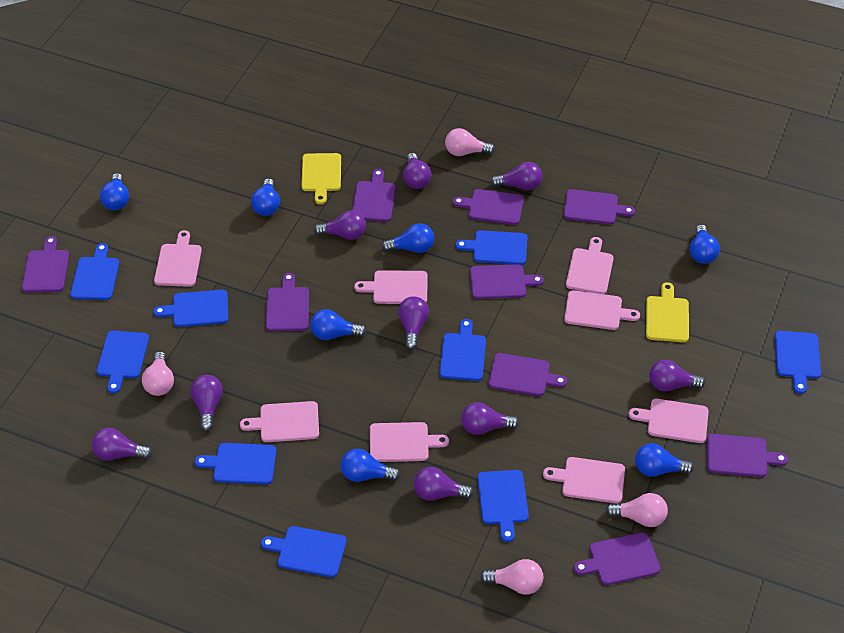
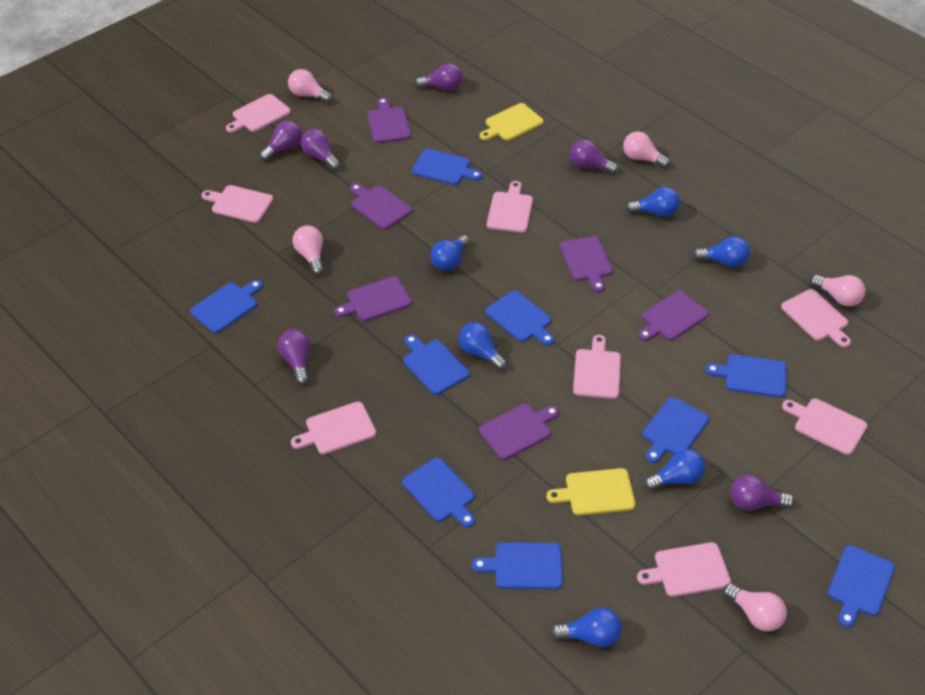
blue light bulb: [100,173,129,210] [251,178,280,216] [310,309,366,340] [341,449,400,482] [381,223,434,253] [635,443,694,477] [690,225,720,264] = 7 -> [431,235,469,271] [459,322,507,370] [551,607,622,647] [626,187,680,217] [644,449,705,490] [693,237,750,267] = 6
pink light bulb: [142,351,174,396] [445,128,495,156] [480,559,543,595] [605,493,668,527] = 4 -> [288,69,333,103] [293,225,324,275] [623,131,670,168] [723,583,787,631] [810,275,865,307] = 5
purple cutting board: [22,236,69,292] [266,273,309,331] [352,169,396,222] [453,189,524,225] [470,264,544,299] [489,353,567,396] [564,189,635,224] [574,532,661,585] [707,434,788,477] = 9 -> [334,276,412,321] [350,183,412,230] [367,98,411,143] [479,404,559,460] [560,236,613,292] [638,290,708,341] = 6
purple light bulb: [92,428,152,461] [190,375,223,431] [314,211,366,240] [398,296,429,350] [403,153,431,189] [414,467,474,500] [461,402,519,435] [491,162,542,190] [649,360,705,391] = 9 -> [260,121,302,161] [278,329,311,385] [301,129,340,170] [415,63,463,91] [570,139,619,174] [731,475,794,511] = 6

